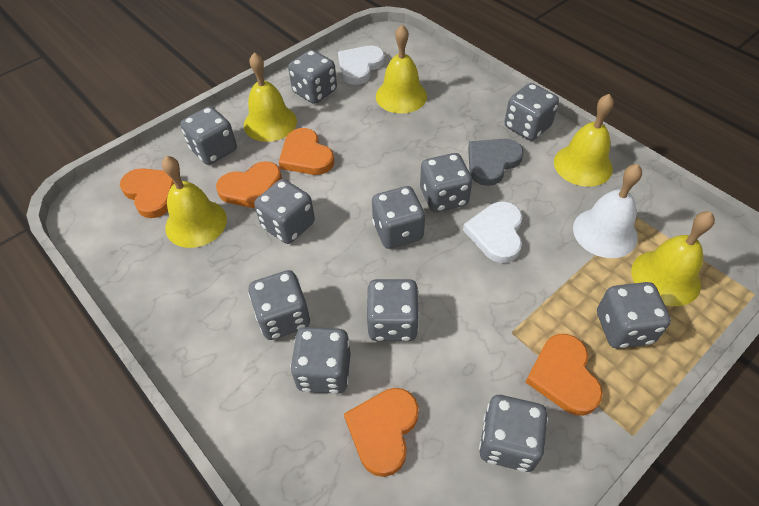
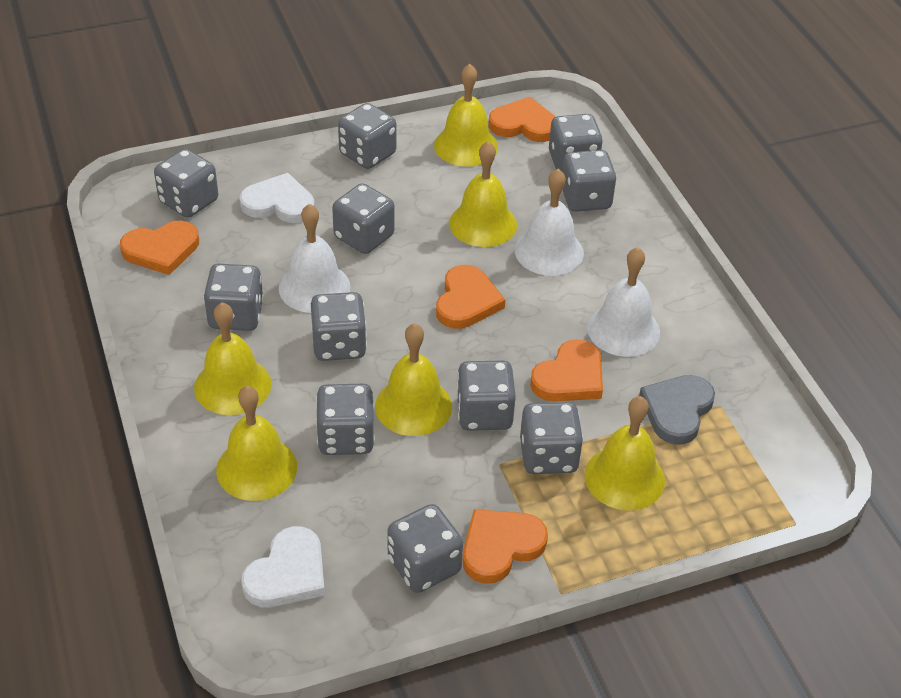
white bell: [573,164,642,258] = 1 -> [279,204,350,313] [515,169,584,276] [587,247,660,357] = 3
yellow bell: [162,156,227,248] [244,52,297,142] [376,25,427,114] [554,94,614,187] [631,211,715,306] = 5 -> [194,302,271,415] [216,386,297,501] [375,323,452,436] [434,64,498,167] [449,141,517,247] [585,396,665,511] = 6

